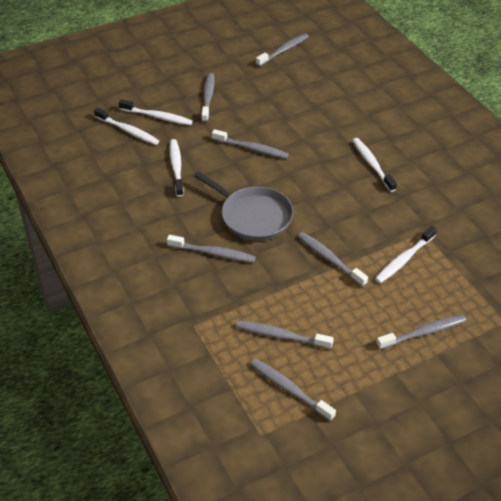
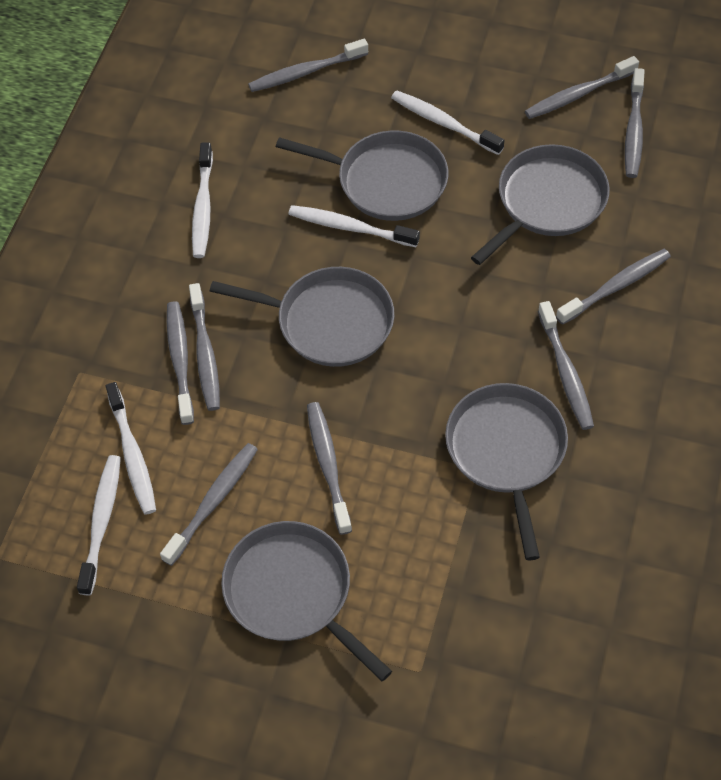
grey pan: [194,172,293,241] = 1 -> [209,267,394,367] [221,521,392,681] [276,131,448,221] [445,383,568,560] [471,144,610,265] = 5
grey toothbrush: [167,235,256,263] [201,73,214,123] [212,129,289,159] [236,321,334,349] [250,359,336,422] [256,33,309,67] [298,232,368,287] [376,315,466,350] = 8 -> [160,443,258,566] [167,301,194,425] [189,283,220,411] [248,39,368,92] [307,402,352,535] [525,56,639,119] [538,301,594,430] [556,249,671,325] [625,68,645,178] = 9

